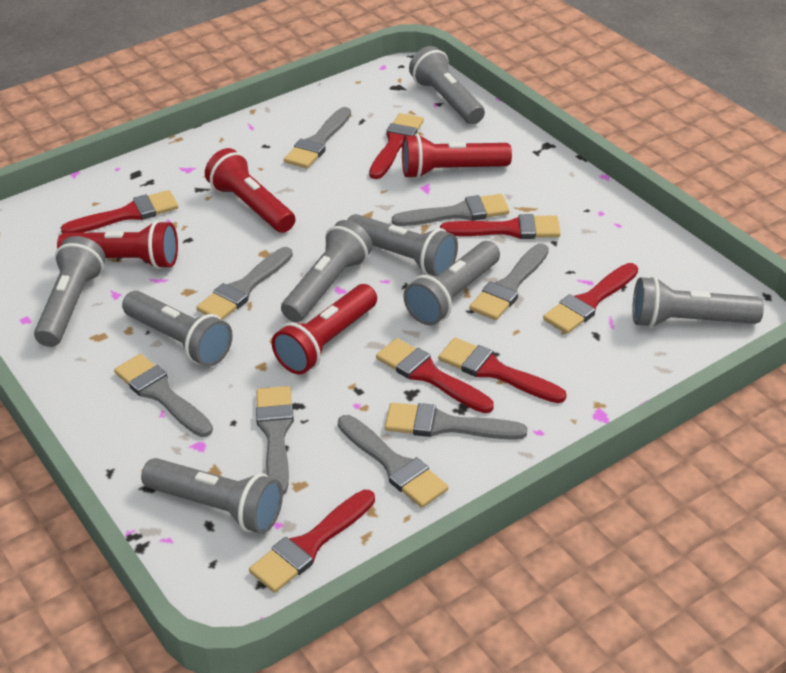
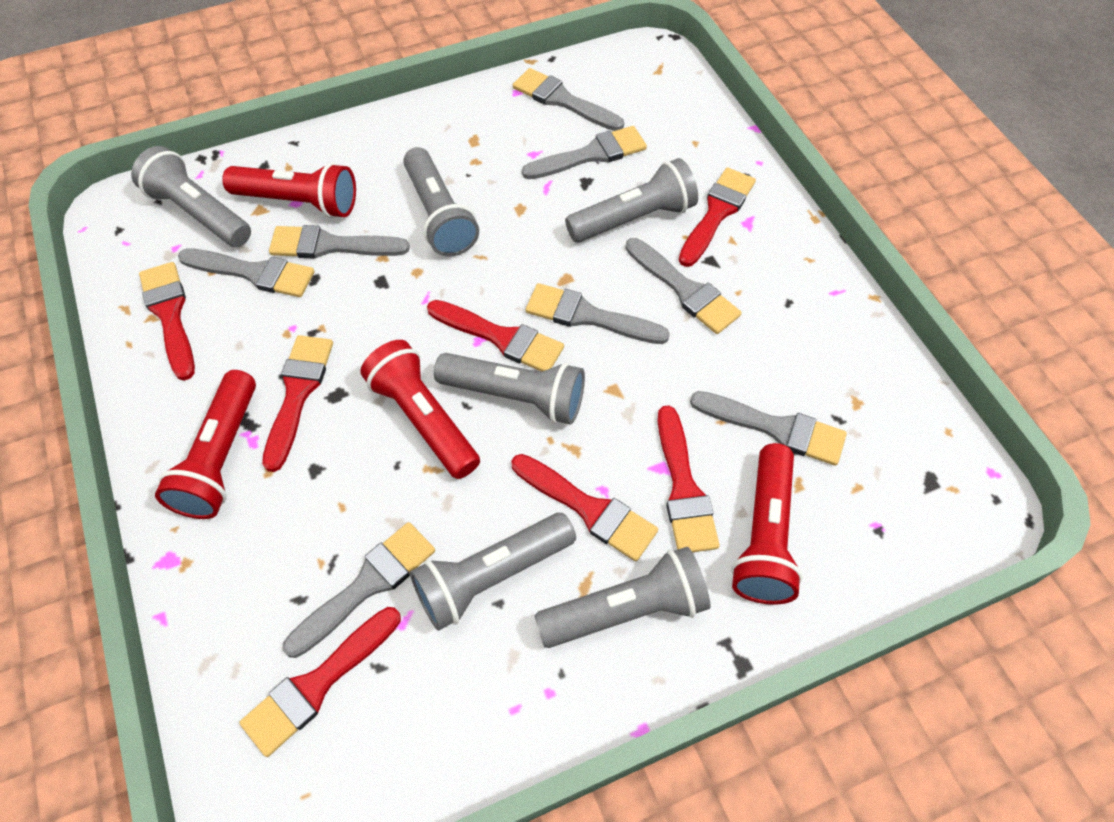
grey flashlight: [34,236,105,347] [122,291,233,367] [141,458,283,534] [281,220,372,322] [347,214,458,277] [403,241,500,325] [409,46,485,124] [633,276,764,328] = 8 -> [131,146,251,247] [403,147,479,257] [410,513,576,631] [434,353,585,424] [534,547,710,648] [565,158,698,243] = 6

